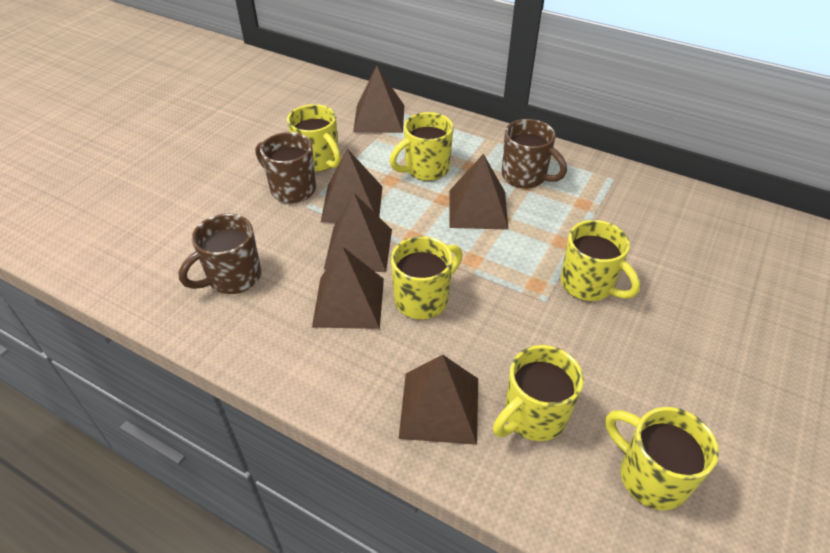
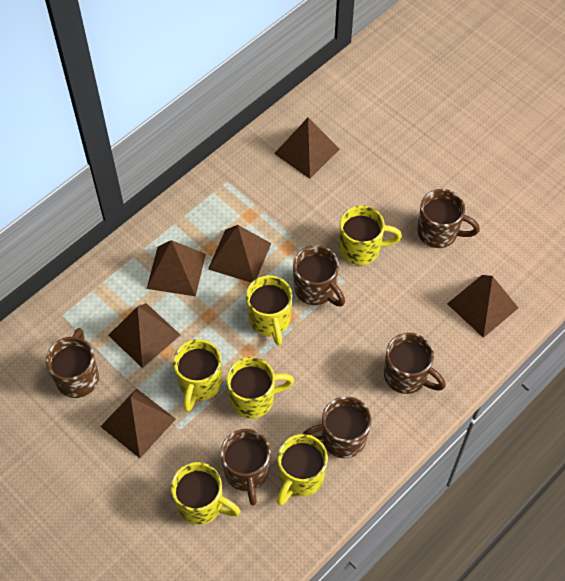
brown mug: [179,213,261,294] [256,132,316,203] [502,119,567,188] = 3 -> [46,328,99,398] [220,429,271,505] [293,245,345,306] [303,396,371,458] [384,333,446,394] [417,189,480,248] = 6

